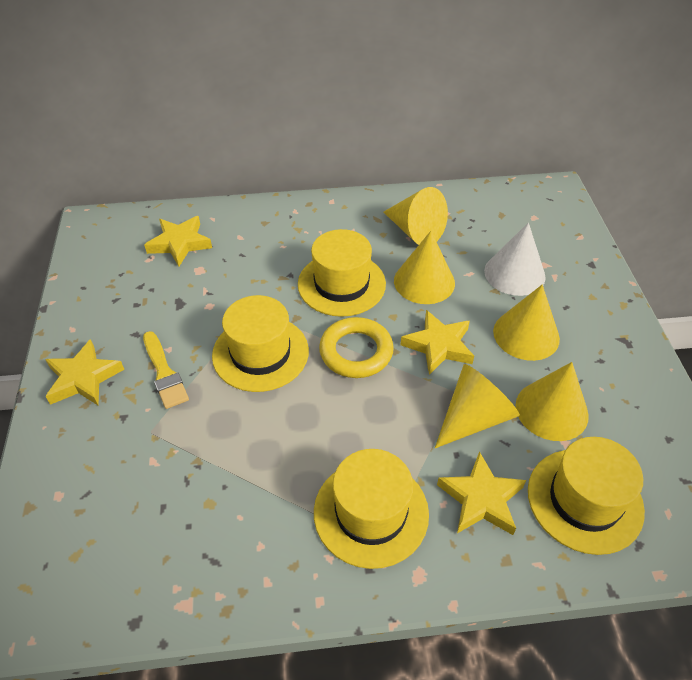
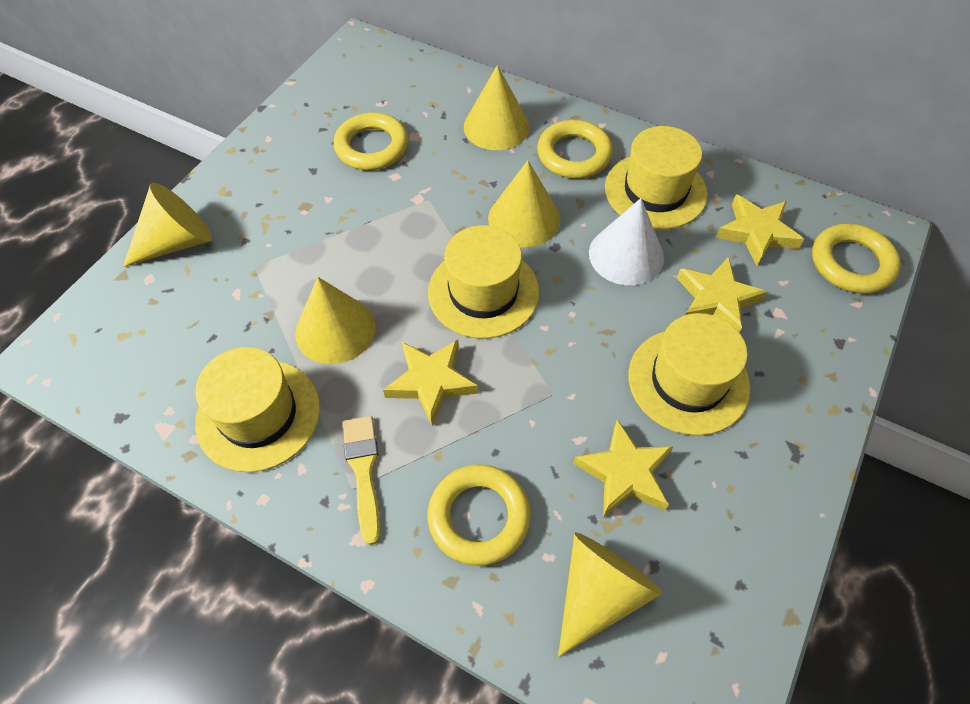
yellow ring: [319,317,394,378] = 1 -> [333,112,409,170] [428,464,531,566] [537,120,613,178] [812,223,901,294] = 4

